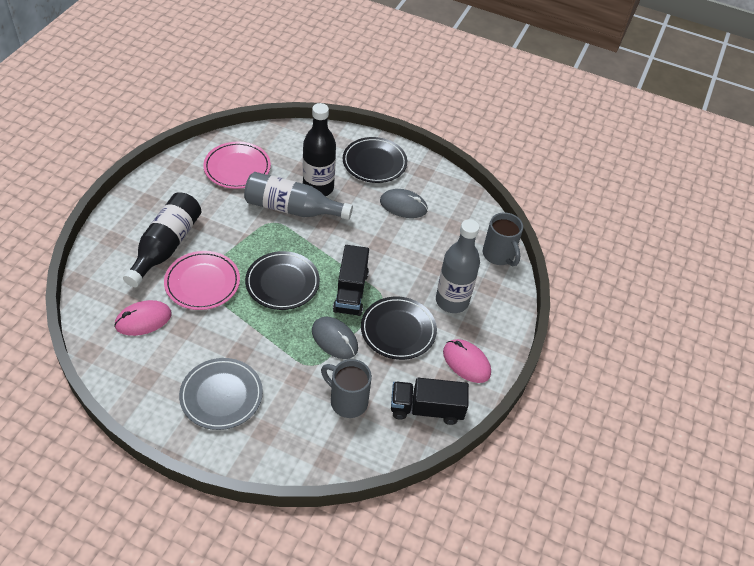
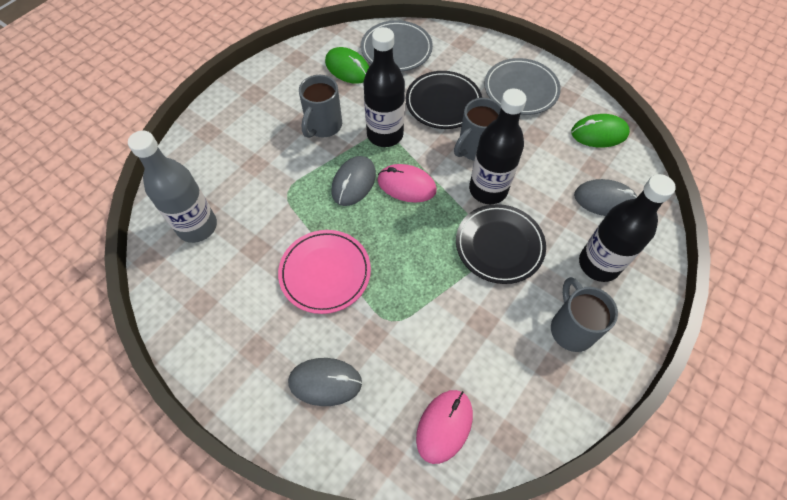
black bottle: [123,193,201,287] [303,103,336,196] = 2 -> [363,27,405,147] [469,89,527,204] [579,174,676,282] = 3
black plate: [245,251,320,310] [343,137,407,183] [361,297,437,360] = 3 -> [406,71,482,129] [456,204,546,284] = 2
black truck: [333,245,369,316] [391,378,469,425] = 2 -> none = 0
green mouse: none = 0 -> [325,47,369,84] [571,114,630,148] = 2
grey bottle: [244,172,353,220] [436,219,480,313] = 2 -> [128,130,217,243] = 1
grey mouse: [312,317,358,359] [380,189,428,218] = 2 -> [288,358,362,406] [331,156,376,206] [574,179,637,216] = 3
grey mug: [321,359,372,418] [483,212,523,266] = 2 -> [299,75,342,138] [454,98,501,161] [551,277,618,352] = 3
grey plate: [179,358,263,430] = 1 -> [361,20,433,72] [484,58,561,115] = 2
pink plate: [164,251,240,310] [203,142,271,189] = 2 -> [278,230,371,314] = 1

